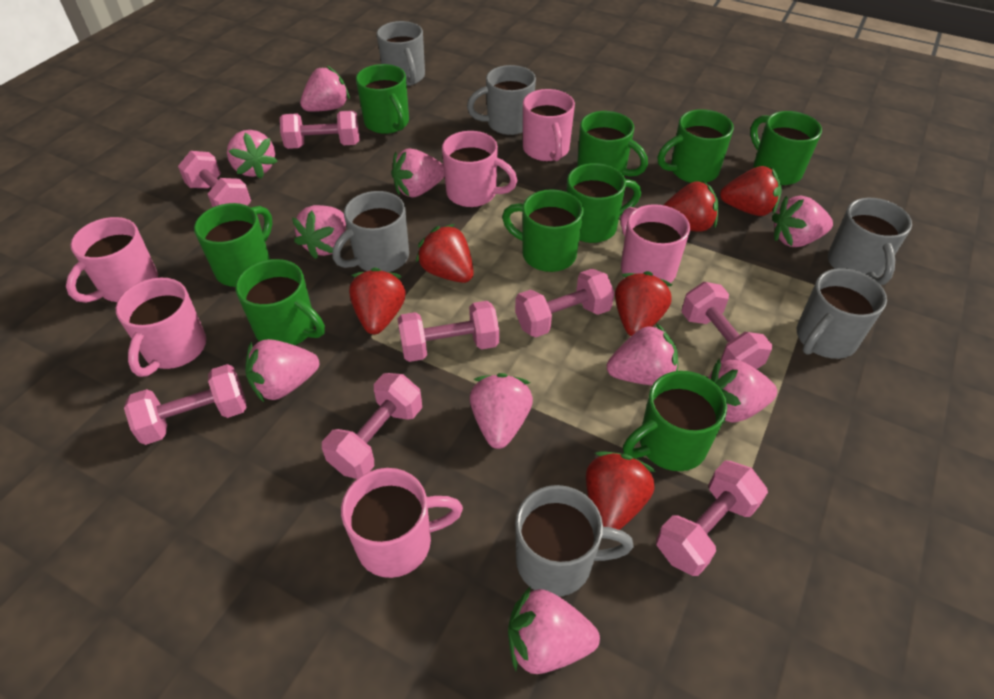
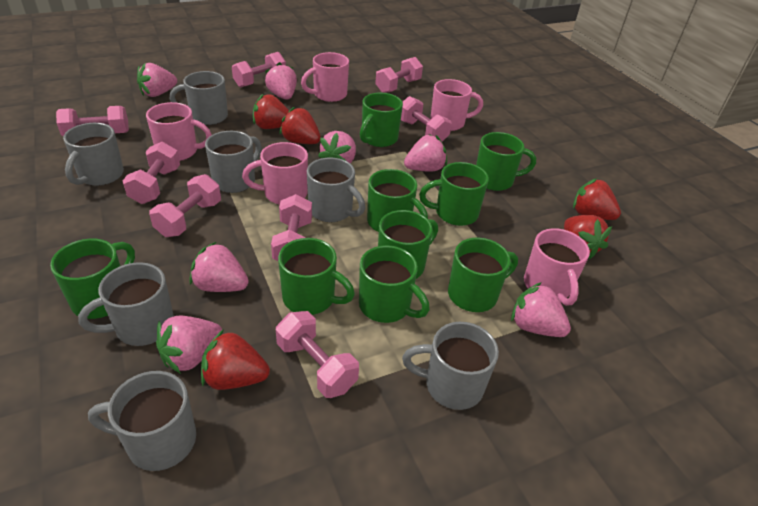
grey mug: [332,191,409,272] [377,21,425,86] [467,65,536,135] [515,485,634,596] [797,268,887,359] [828,198,912,285] = 6 -> [63,123,124,186] [78,262,174,346] [88,371,196,471] [170,71,228,125] [205,131,262,193] [307,158,365,222] [402,322,499,410] = 7
pink mug: [66,217,158,303] [116,278,206,377] [341,468,463,578] [442,131,518,207] [523,89,575,161] [621,204,690,283] = 6 -> [146,102,212,161] [242,142,308,205] [301,52,349,102] [430,79,483,131] [524,228,590,306] = 5
pink strawberry: [227,130,278,179] [245,339,319,403] [292,205,346,259] [300,66,350,112] [391,149,445,198] [470,373,533,449] [508,586,600,674] [607,323,678,385] [706,359,777,424] [772,196,833,247] = 10 -> [137,63,177,97] [156,316,222,374] [190,242,249,292] [265,62,297,100] [318,131,356,163] [404,134,447,171] [511,282,571,337] = 7
red strawberry: [349,268,406,334] [416,224,474,283] [586,452,656,530] [615,271,672,336] [664,180,718,232] [720,166,782,216] = 6 -> [201,329,270,390] [253,94,289,129] [279,106,321,144] [564,215,612,259] [573,178,621,220] = 5

